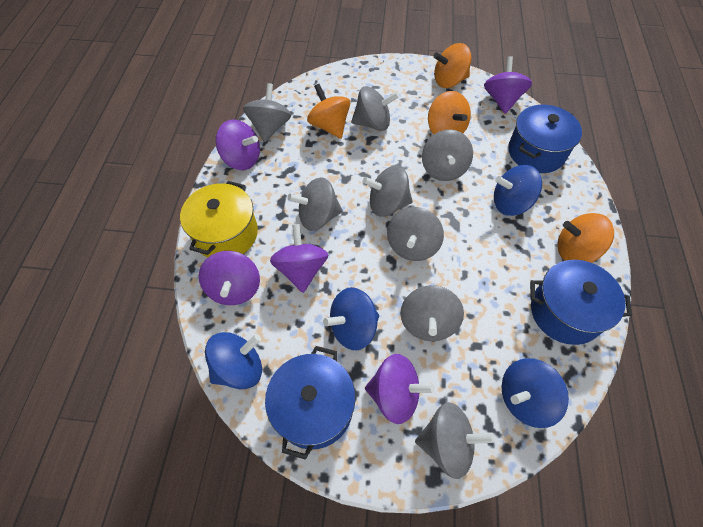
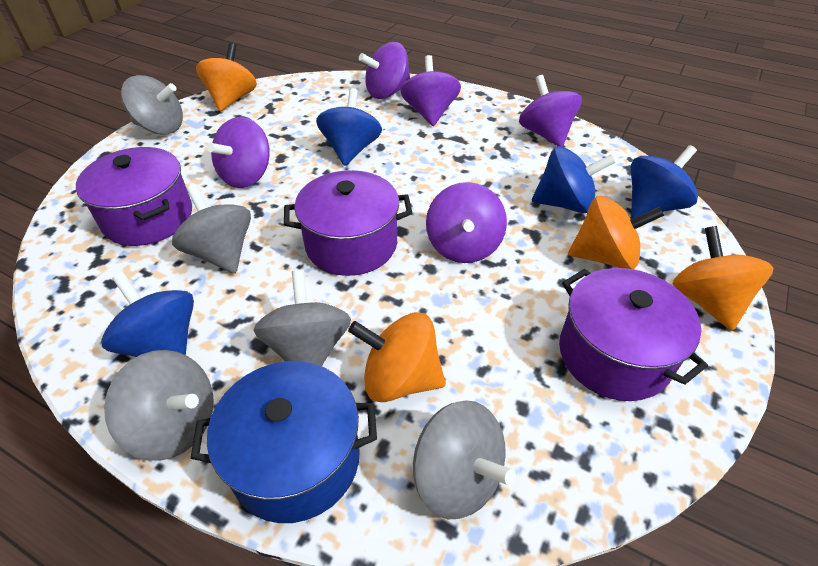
blue pot: [265,346,356,460] [508,105,582,173] [530,260,632,345] = 3 -> [191,361,377,523] = 1
grey spinning top: [243,83,292,142] [288,177,343,231] [351,86,399,131] [363,166,413,217] [387,207,444,261] [401,285,464,341] [415,402,495,479] [422,129,473,181] = 8 -> [104,350,214,461] [121,75,183,135] [172,185,251,274] [254,270,351,366] [413,400,516,519] = 5
purple pot: none = 0 -> [76,147,192,246] [284,170,412,276] [559,268,708,401] = 3
yellow pot: [180,181,258,257] = 1 -> none = 0

